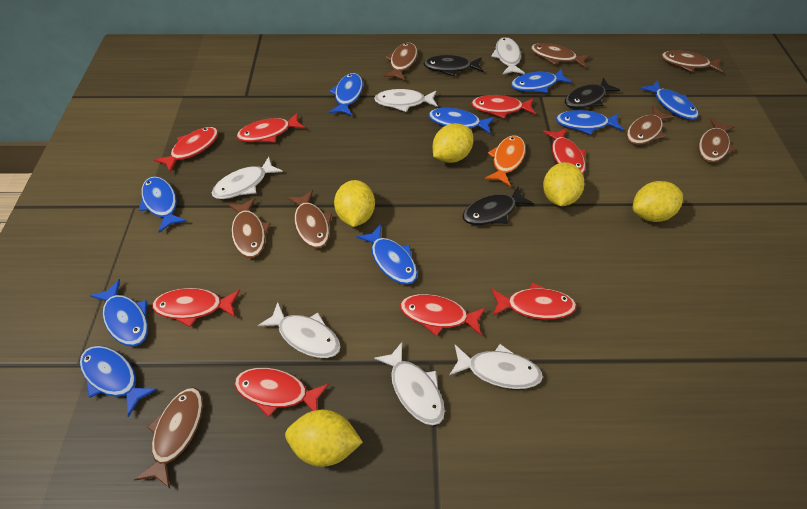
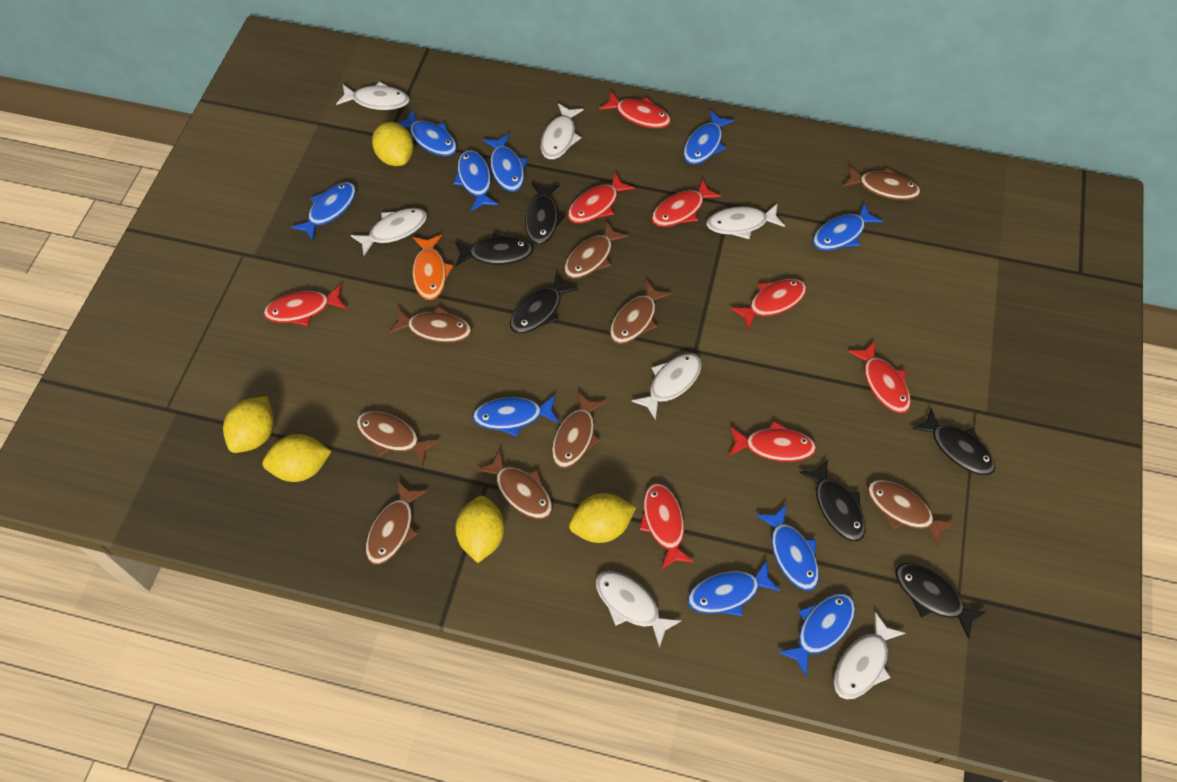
black fish: [423,55,483,76] [462,186,534,225] [565,78,620,109] = 3 -> [455,232,533,267] [510,273,578,333] [525,183,565,245] [799,460,866,541] [895,563,986,639] [912,408,996,475] = 6
blue fish: [80,346,157,417] [90,279,148,346] [139,177,187,233] [329,73,363,116] [356,224,417,285] [429,108,494,134] [511,68,572,93] [556,110,623,135] [640,80,699,120] = 9 -> [291,182,356,241] [397,110,457,156] [453,150,498,211] [473,395,559,437] [483,133,528,192] [683,110,734,165] [688,560,781,616] [756,504,819,591] [778,593,855,677] [813,203,883,251] = 10
brown fish: [134,387,203,488] [228,198,271,258] [287,190,332,249] [383,43,417,81] [531,43,590,68] [626,106,674,145] [661,51,723,73] [698,118,736,163] = 8 -> [356,411,440,466] [366,481,427,565] [389,306,472,343] [476,450,553,519] [552,392,607,468] [564,221,629,279] [610,280,671,344] [843,165,921,200] [867,480,955,547] = 9
white fish: [212,157,283,199] [258,302,340,358] [374,89,438,112] [374,342,445,425] [450,344,543,389] [491,37,525,75] = 6 -> [336,81,410,110] [351,208,427,256] [541,103,584,159] [596,571,681,648] [632,353,702,420] [706,203,785,239] [834,612,905,700] = 7

